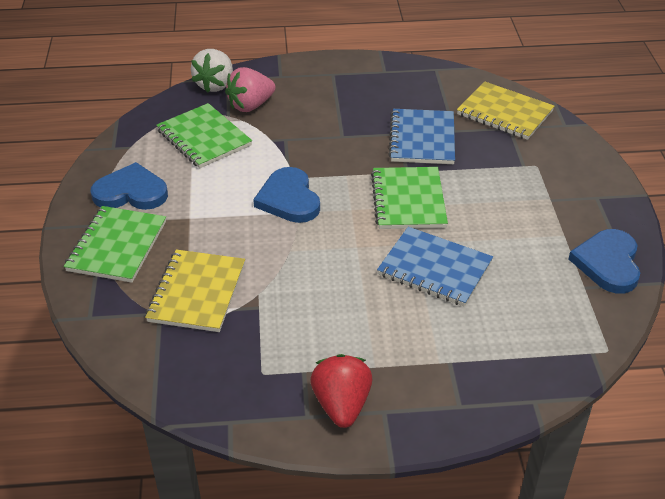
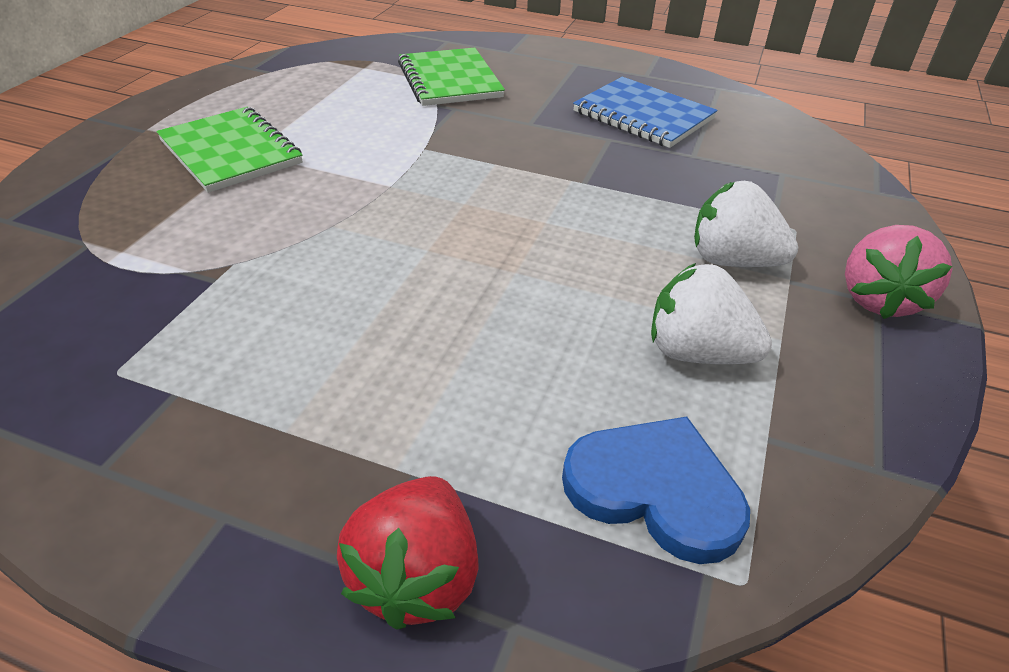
blue heart: [91,162,168,210] [253,167,320,223] [569,229,640,294] = 3 -> [562,417,750,564] = 1
blue notebook: [377,227,493,307] [388,109,455,164] = 2 -> [573,77,718,148] = 1
green notebook: [64,206,166,283] [156,103,252,168] [371,167,448,229] = 3 -> [156,106,303,193] [398,48,505,106] = 2
white strawberry: [191,49,233,92] = 1 -> [651,263,772,364] [694,181,798,267] = 2
yellow notebook: [145,249,245,332] [457,81,554,140] = 2 -> none = 0

